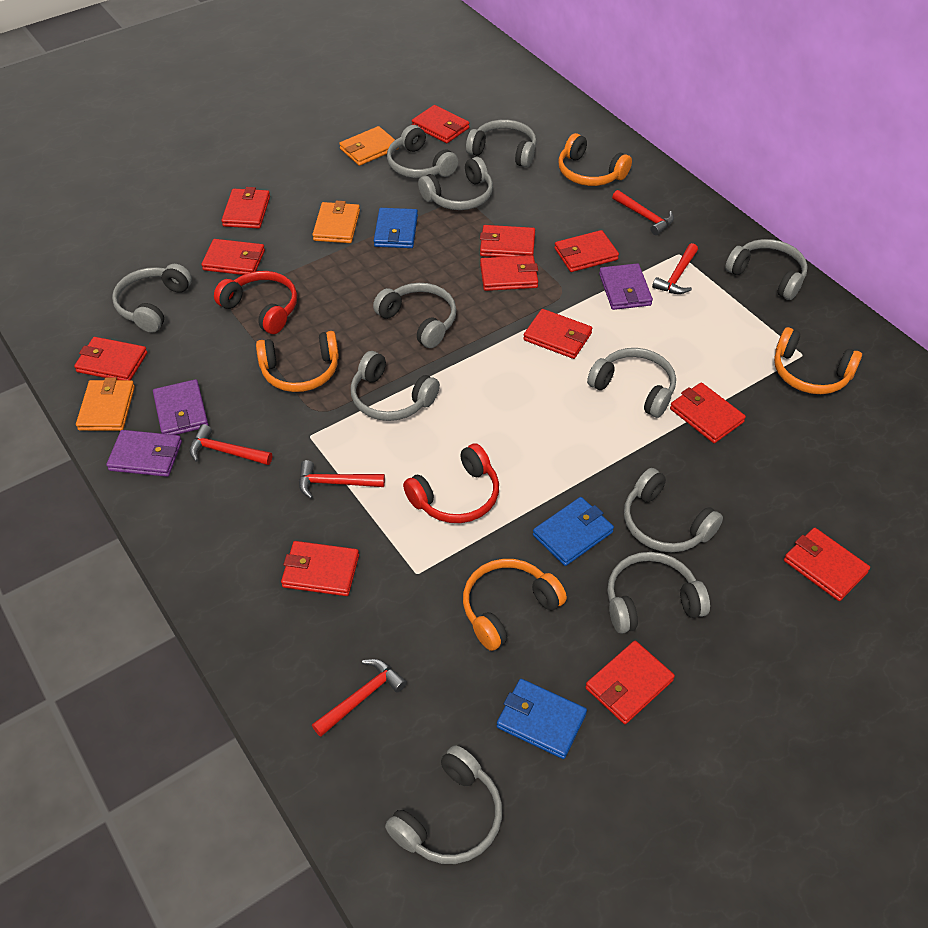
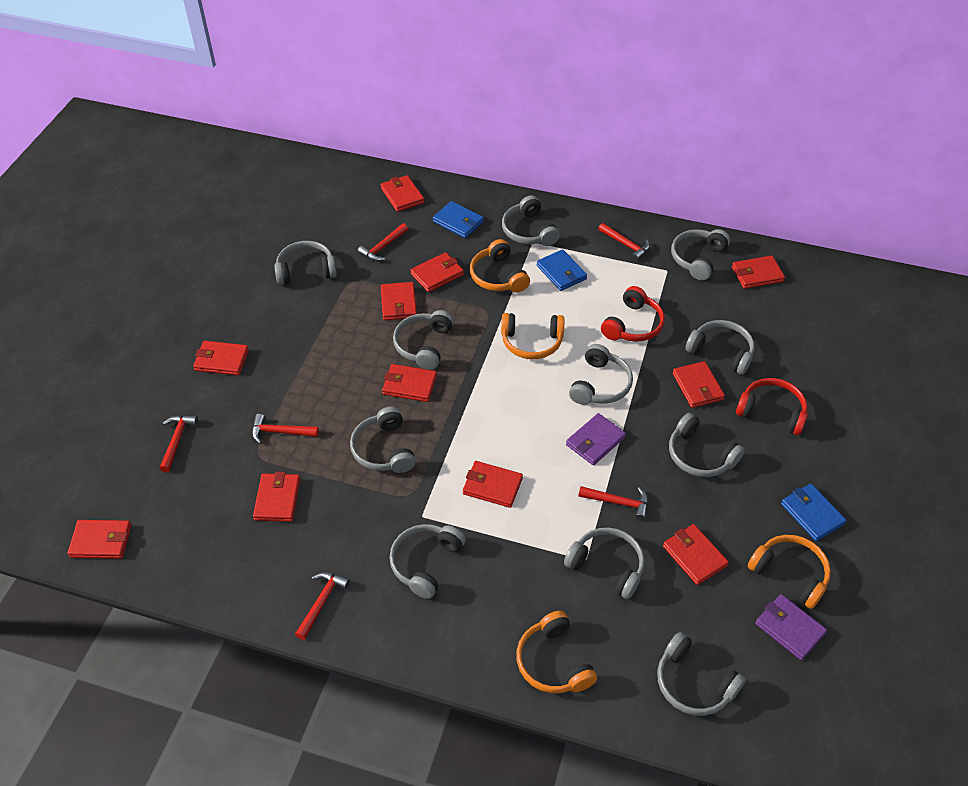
orange wallet: [76,377,135,431] [312,201,360,243] [339,126,399,166] = 3 -> none = 0
purple wallet: [106,430,182,477] [153,379,209,435] [599,263,653,310] = 3 -> [566,413,626,465] [755,594,827,660] = 2
red hammer: [190,424,272,465] [299,460,385,499] [312,659,407,737] [612,190,674,235] [652,243,698,294] = 5 -> [159,415,198,472] [252,414,319,444] [295,572,350,640] [357,223,408,261] [578,486,648,520] [598,223,650,261] = 6
red wallet: [74,337,147,380] [201,239,265,275] [221,187,270,228] [281,541,359,596] [412,105,469,143] [480,225,535,257] [480,255,538,291] [523,309,592,359] [554,230,619,272] [585,641,675,724] [670,382,746,443] [784,528,870,601] = 12 -> [68,520,131,559] [193,341,249,375] [253,472,300,522] [381,175,424,212] [381,282,417,320] [382,364,437,402] [410,252,464,292] [463,461,523,508] [663,524,729,585] [673,361,725,408] [732,255,785,289] = 11

